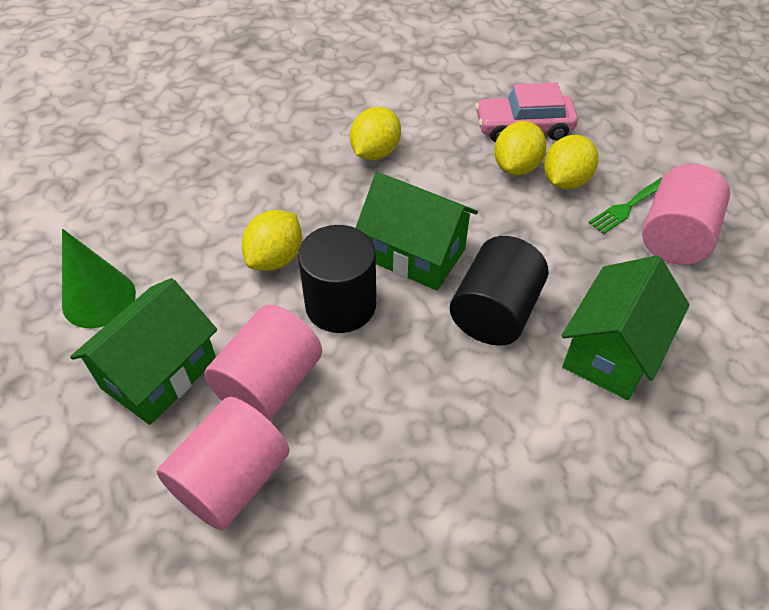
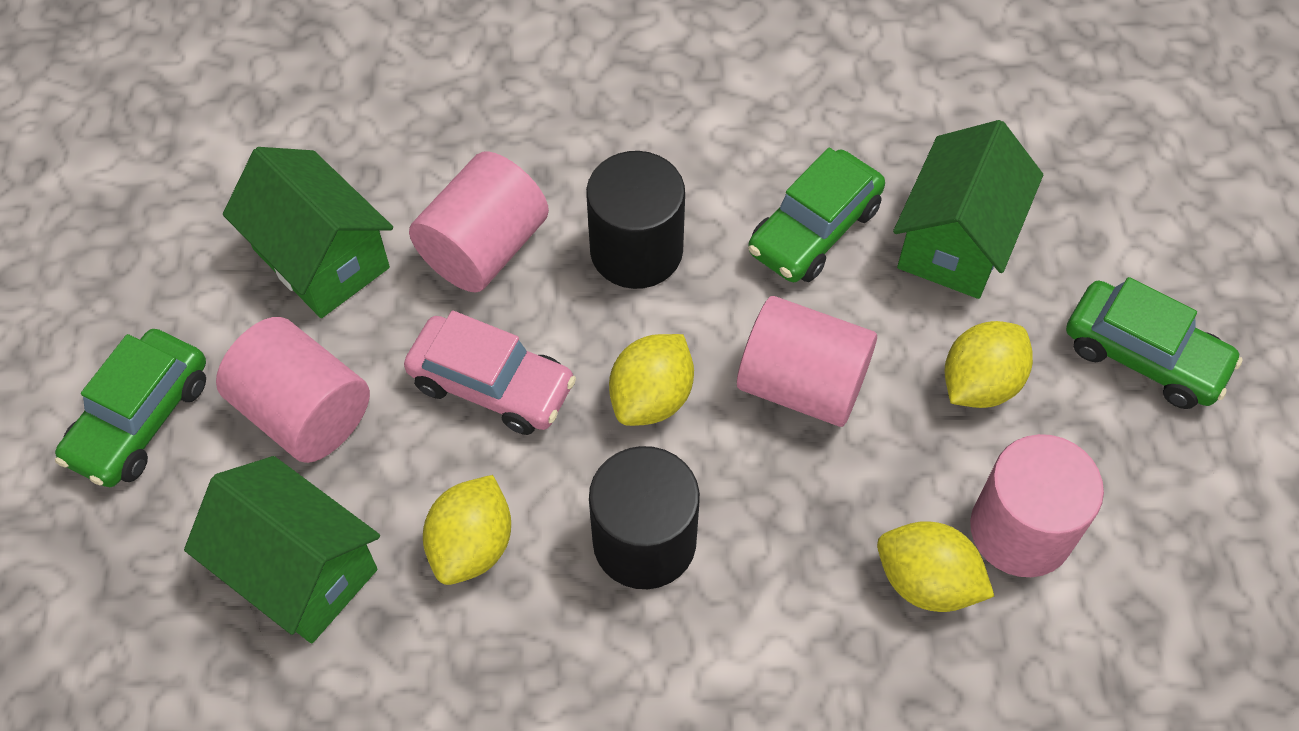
green car: none = 0 -> [55,329,206,487] [748,148,885,282] [1066,277,1243,409] = 3
green cone: [62,229,136,328] = 1 -> none = 0
green fork: [588,177,663,234] = 1 -> none = 0
pink cylinder: [157,397,290,530] [204,305,322,421] [642,164,730,265] = 3 -> [216,317,370,463] [409,152,549,293] [737,296,877,427] [970,434,1104,577] = 4

